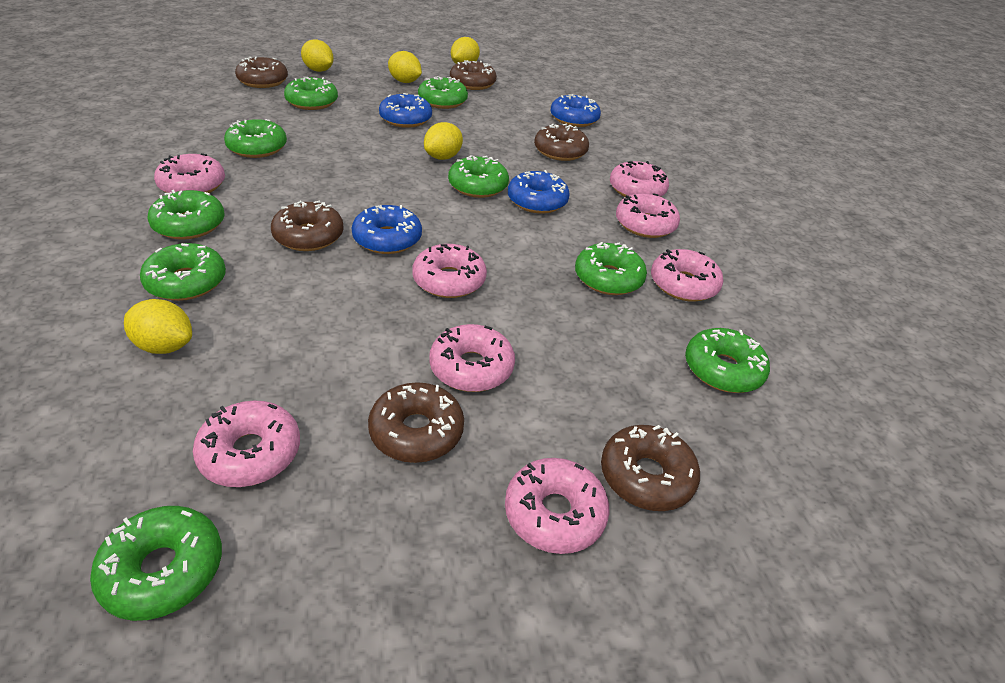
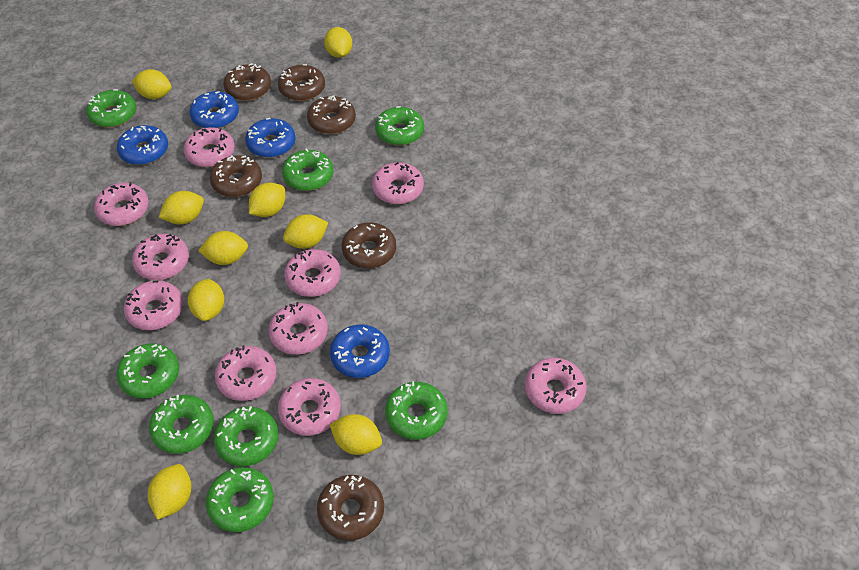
green donut: [90,506,222,621] [140,243,226,301] [147,190,224,240] [224,119,287,158] [284,77,338,110] [418,76,468,109] [448,155,509,198] [575,242,647,295] [685,328,770,393] = 9 -> [86,89,136,128] [117,343,179,398] [149,395,214,454] [206,467,274,532] [214,406,278,466] [282,148,333,191] [375,106,424,145] [385,381,448,440] = 8
pink donut: [154,153,225,193] [193,401,300,487] [412,244,487,298] [429,324,515,392] [505,458,609,554] [610,161,669,197] [616,193,680,238] [651,249,723,302] = 8 -> [94,182,149,226] [124,280,183,330] [132,234,189,280] [184,127,235,167] [215,345,277,401] [269,302,328,355] [278,378,341,436] [284,249,341,297] [372,162,424,204] [525,358,587,414] = 10
yellow lemon: [124,299,192,354] [301,39,334,72] [388,51,422,83] [424,122,463,160] [451,37,480,64] = 5 -> [132,69,172,99] [148,464,191,520] [159,191,204,224] [188,278,224,321] [198,231,248,265] [249,182,285,217] [283,214,328,249] [324,27,352,58] [329,414,382,455] = 9

